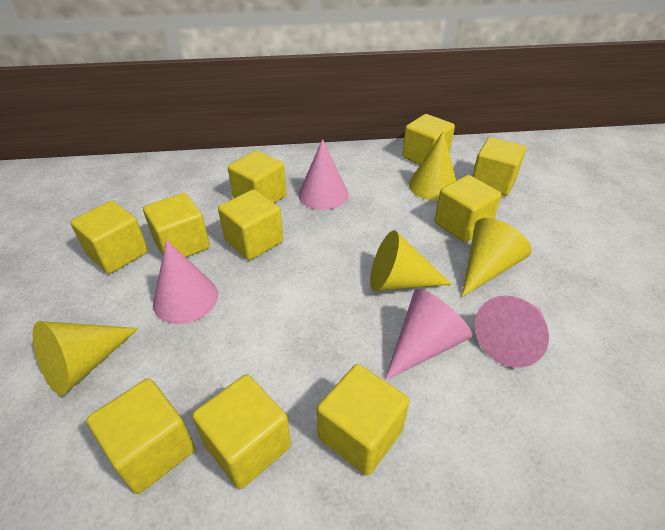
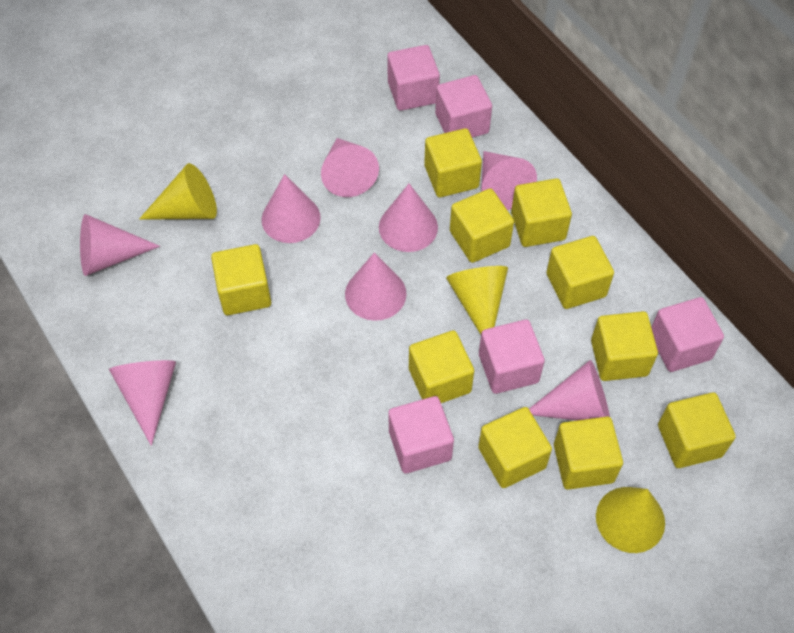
pink cone: [153,240,218,324] [298,139,349,210] [385,289,472,380] [475,296,549,367] = 4 -> [80,214,160,276] [109,360,176,446] [262,174,321,243] [321,138,379,197] [345,252,407,321] [379,184,438,252] [481,151,537,210] [529,360,610,421] = 8
pink cube: none = 0 -> [387,45,440,111] [388,396,454,474] [435,75,492,138] [479,319,545,394] [651,297,724,372] = 5
yellow cone: [32,321,139,396] [370,230,452,291] [409,131,456,201] [462,218,532,297] = 4 -> [139,163,217,220] [446,266,508,335] [596,487,665,553] = 3

